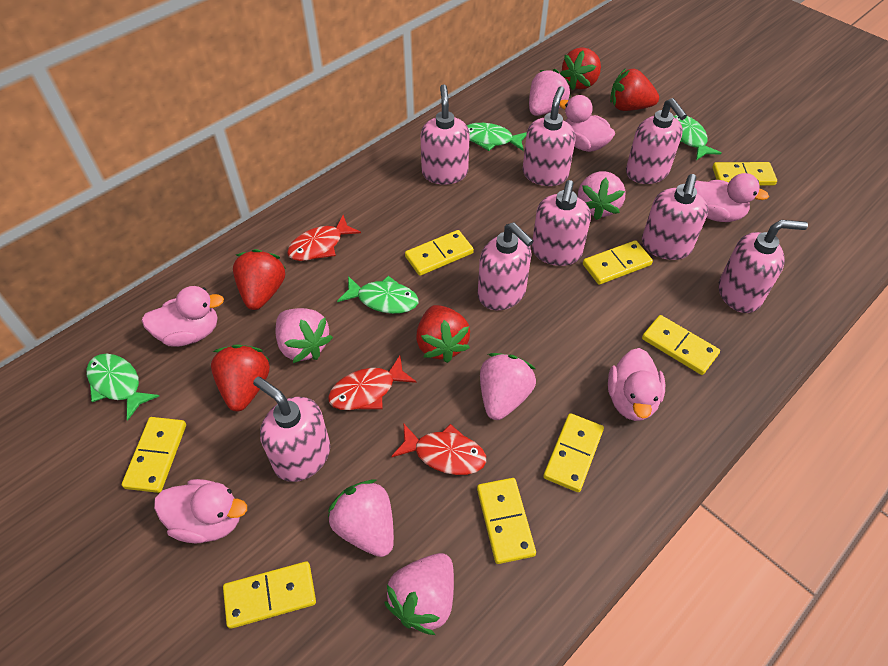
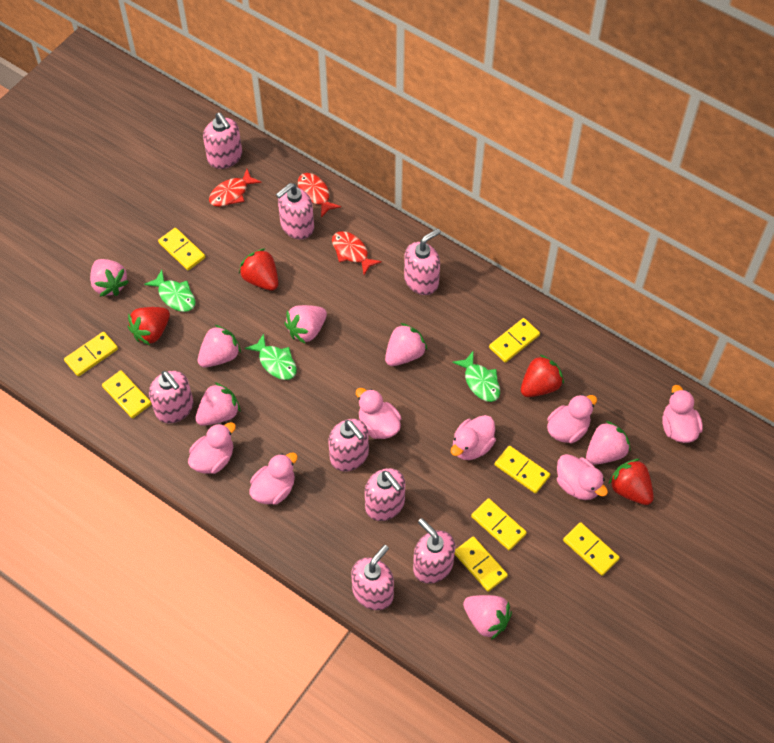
green fish: [87,354,159,421] [337,276,419,314] [467,123,527,151] [674,115,722,160] = 4 -> [144,270,196,312] [245,333,297,380] [452,352,500,402] = 3
pink duck: [142,286,224,347] [154,479,247,544] [559,95,615,152] [608,348,665,421] [694,173,769,222] = 5 -> [188,422,236,474] [250,452,298,505] [356,388,401,439] [451,415,496,460] [547,394,597,443] [557,454,608,500] [662,385,703,443] = 7
pink strawberry: [275,308,333,363] [328,479,394,557] [384,553,454,635] [480,353,536,420] [529,69,571,116] [578,171,626,220] = 6 -> [90,259,129,297] [195,382,240,426] [198,325,241,367] [284,305,327,343] [385,323,427,366] [463,595,512,640] [586,421,630,465] = 7
red strawberry: [211,344,270,411] [233,249,286,310] [416,305,470,363] [560,47,601,90] [610,68,659,111] = 5 -> [128,307,170,345] [239,248,278,291] [521,354,564,397] [609,459,654,505] = 4

